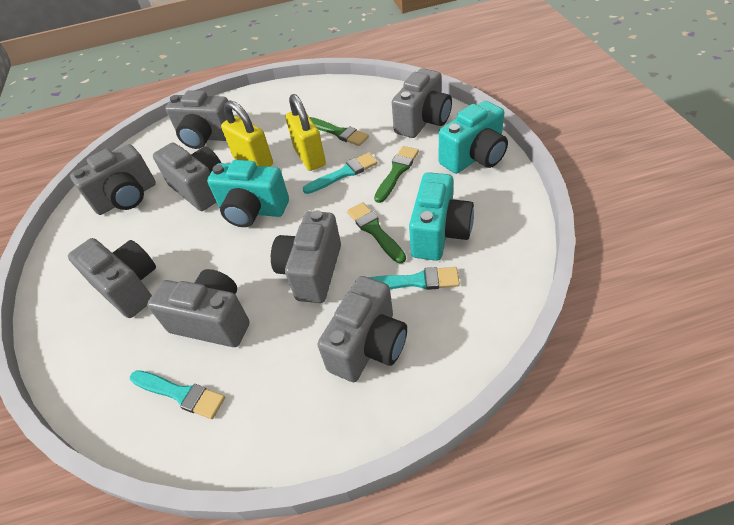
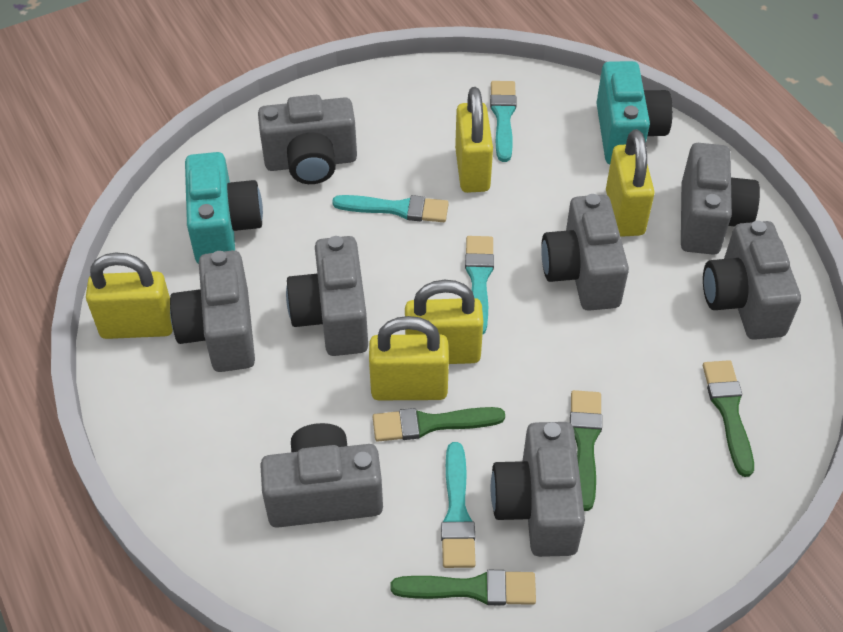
green brush: [310,117,369,146] [347,202,406,263] [374,146,419,203] = 3 -> [373,407,505,442] [390,570,536,606] [570,390,602,511] [703,360,754,477] = 4
turquoise brush: [130,370,225,419] [303,153,378,194] [368,267,460,290] = 3 -> [332,195,449,222] [441,442,476,568] [465,236,494,334] [490,81,517,162] = 4
turquoise camera: [207,160,289,227] [409,172,474,261] [439,101,508,174] = 3 -> [185,152,263,264] [597,61,673,164] = 2
yellow padlock: [221,100,273,167] [285,94,326,171] = 2 -> [86,253,173,339] [369,316,449,400] [405,280,483,364] [455,87,493,193] [606,129,655,237] = 5

